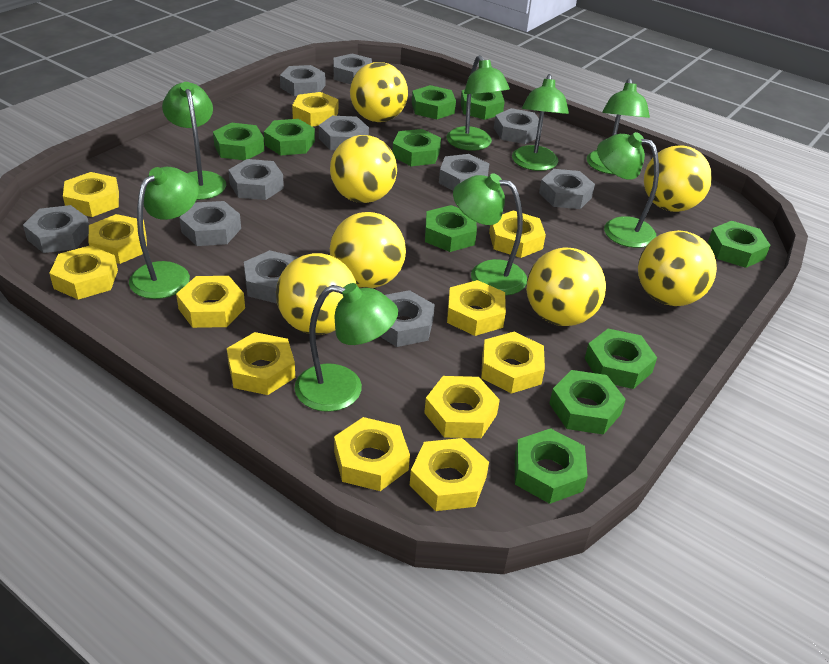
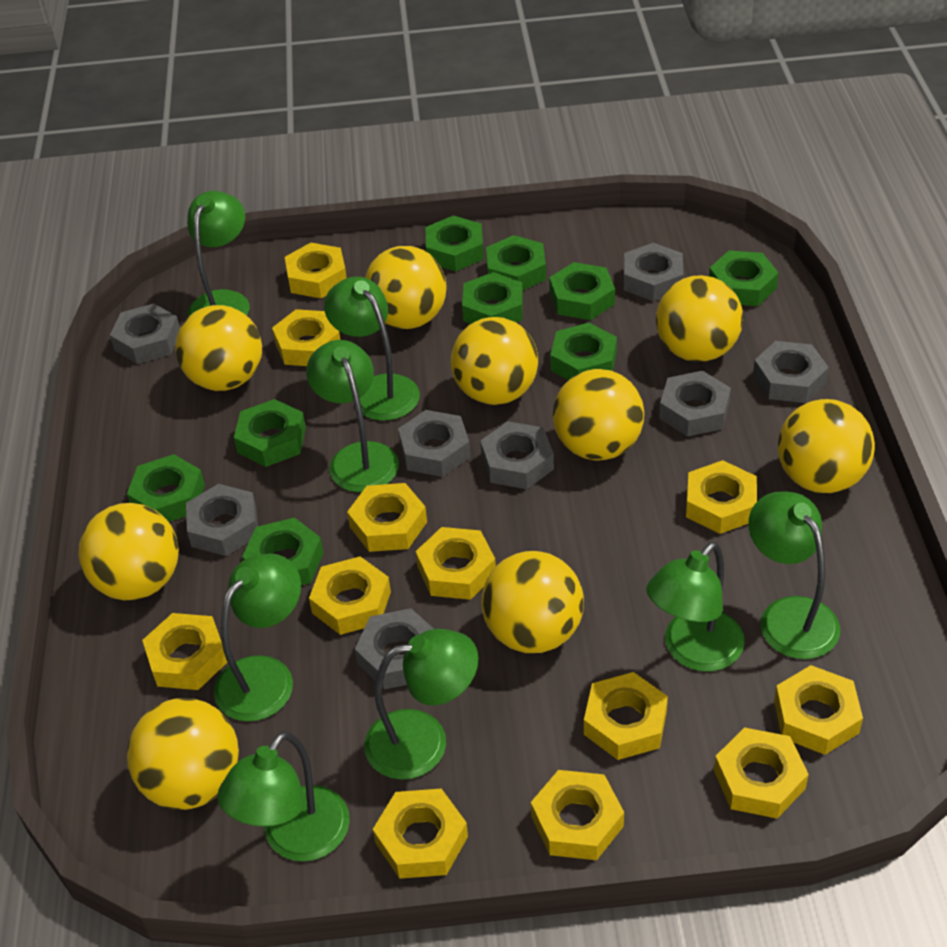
green nut: [213,123,264,160] [264,119,315,155] [393,129,441,166] [412,85,456,119] [425,205,477,252] [461,90,505,120] [515,428,588,504] [549,370,626,435] [585,329,657,389] [708,221,771,268] = 10 -> [127,454,205,522] [234,399,306,467] [242,518,324,585] [426,216,484,271] [462,272,523,324] [486,235,546,290] [549,262,615,320] [550,323,617,380] [709,250,779,306] = 9
grey nut: [23,205,89,253] [179,201,241,246] [228,159,284,200] [244,250,299,304] [280,65,325,96] [319,116,369,150] [334,53,372,84] [379,290,435,347] [439,154,489,190] [494,108,543,144] [539,169,595,209] = 11 -> [110,303,180,364] [186,484,258,556] [355,608,434,689] [398,410,470,477] [480,421,554,489] [624,243,684,301] [659,371,731,437] [753,341,829,403] = 8
yellow ball: [276,253,357,335] [330,135,397,203] [330,212,406,288] [350,62,408,122] [526,247,606,326] [638,230,717,306] [644,145,712,212] = 7 -> [79,503,179,600] [127,698,239,810] [175,305,262,391] [365,246,447,329] [451,317,538,405] [481,551,584,653] [553,369,644,461] [656,275,743,362] [778,399,875,493] = 9

